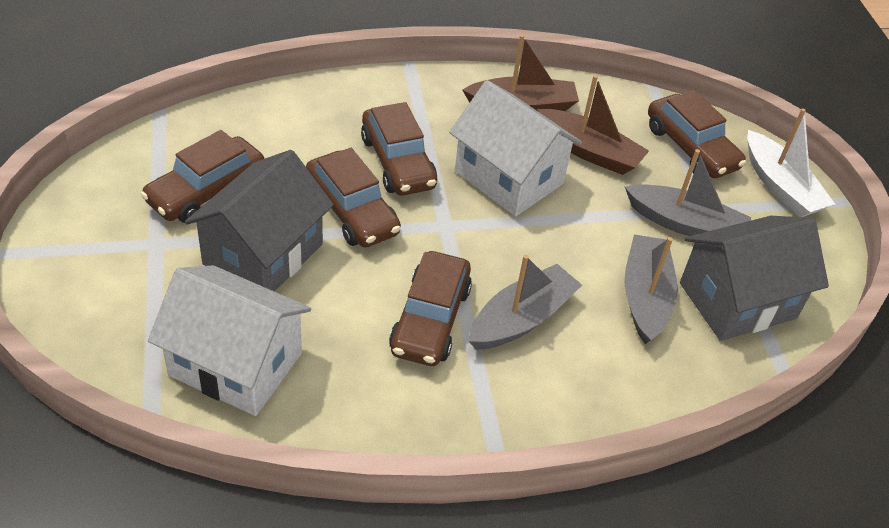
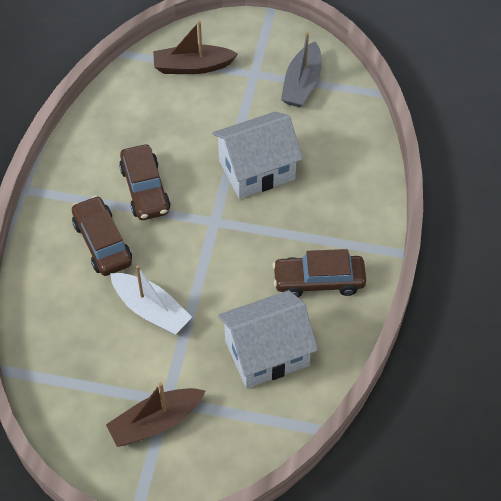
brown car: [141,130,265,223] [306,148,401,247] [361,102,437,196] [389,251,472,366] [648,90,746,178] = 5 -> [72,196,132,276] [119,144,171,220] [272,249,366,297] = 3
grey boat: [468,255,582,350] [624,235,678,344] [625,149,751,236] = 3 -> [281,32,322,107] = 1
grey house: [185,150,334,292] [680,216,829,341] = 2 -> none = 0

